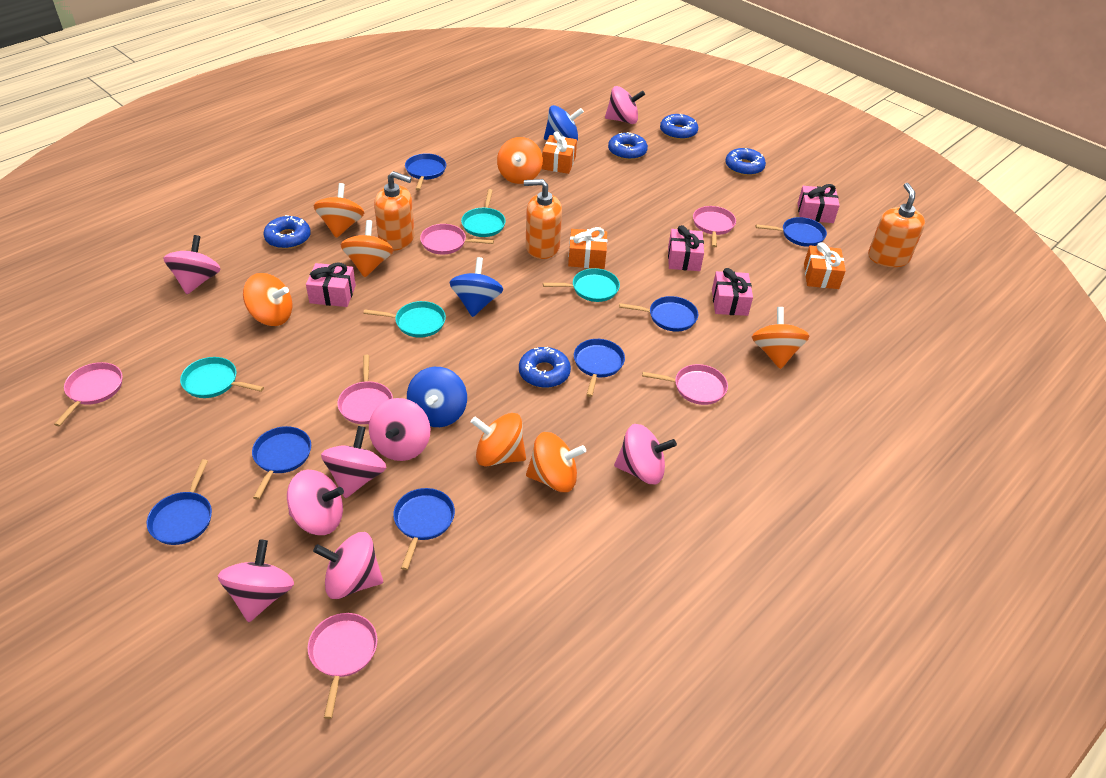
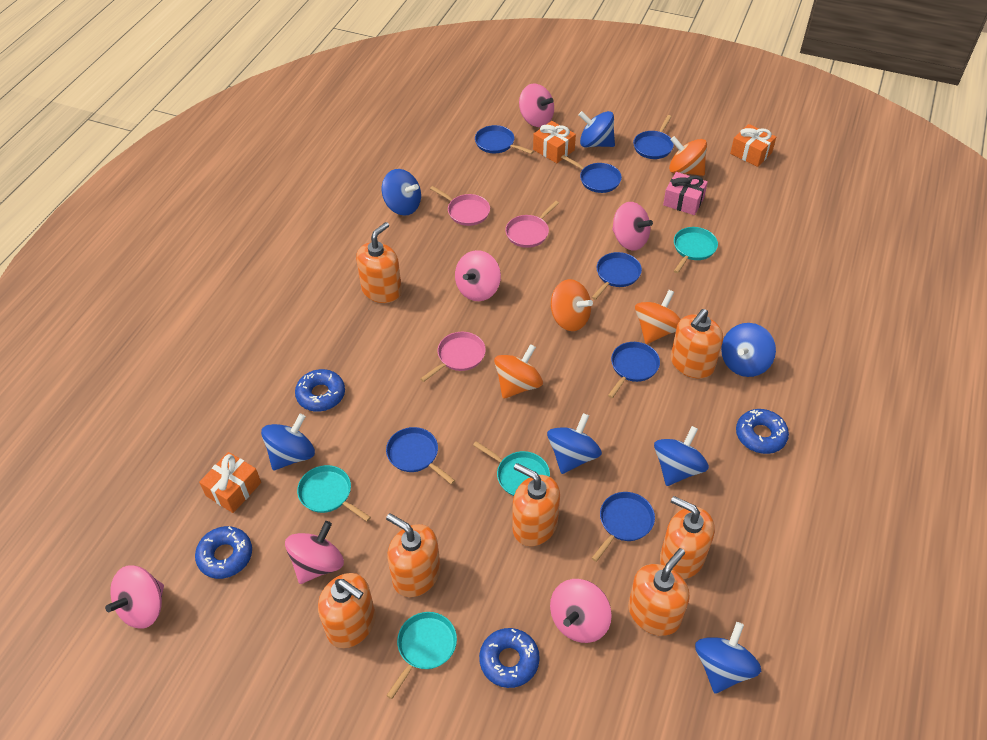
blue donut: [263,215,311,249] [519,347,571,388] [608,132,648,160] [660,114,698,140] [725,148,766,176] = 5 -> [195,526,252,579] [295,369,345,412] [479,628,540,688] [736,409,789,454] = 4
blue spinning top: [407,367,467,427] [449,257,503,317] [544,105,584,140] = 3 -> [261,414,315,470] [382,169,421,216] [547,413,602,474] [578,111,615,147] [654,426,709,486] [695,622,761,694] [721,323,776,377] = 7
orange soap dispenser: [374,171,415,251] [524,179,562,259] [868,183,925,267] = 3 -> [318,573,376,648] [356,222,402,303] [386,513,440,597] [512,463,560,546] [628,548,690,636] [660,496,714,579] [671,309,723,378] = 7
orange spinning top: [243,273,292,326] [314,183,364,238] [341,220,394,277] [471,413,526,467] [497,137,543,184] [526,432,586,492] [752,307,809,369] = 7 -> [494,344,543,399] [551,279,593,331] [635,290,681,344] [669,136,707,176] = 4
pink gift: [306,262,356,307] [668,225,704,271] [712,268,753,316] [798,184,840,223] = 4 -> [663,172,708,215] = 1
pink pan: [54,362,123,426] [308,613,378,719] [337,355,393,424] [420,224,494,255] [642,364,728,405] [693,206,736,247] = 6 -> [420,332,486,382] [430,186,490,226] [505,201,559,248] = 3
pink spinning top: [163,235,221,294] [218,540,294,622] [287,470,344,535] [313,532,383,599] [321,426,387,498] [369,398,430,461] [605,86,645,124] [614,424,677,484] = 8 -> [105,565,164,629] [285,521,344,584] [455,250,501,301] [519,83,554,127] [550,579,612,643] [612,202,653,250] = 6

